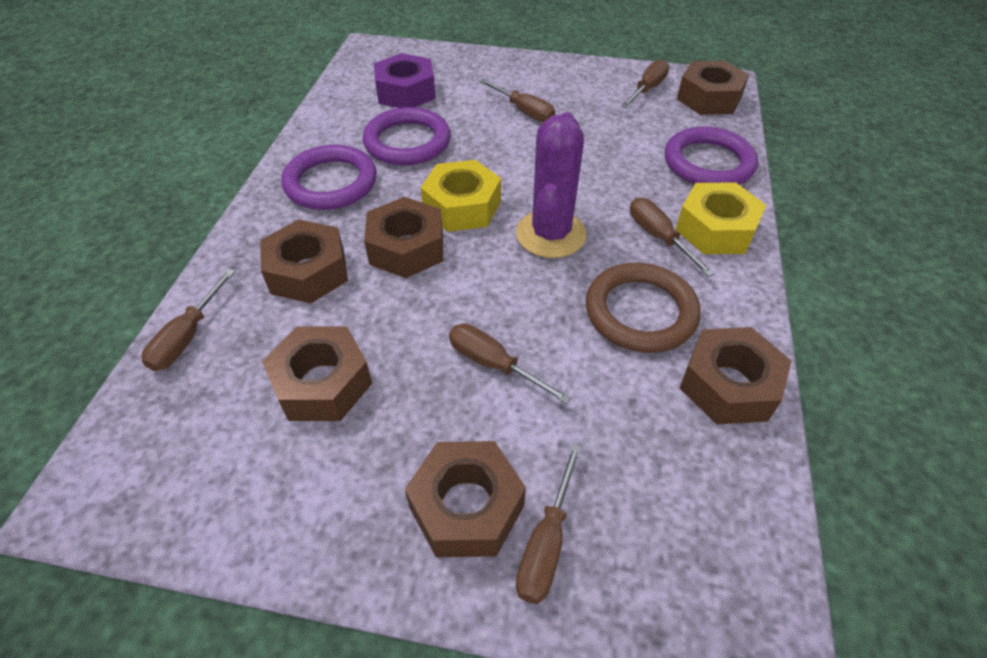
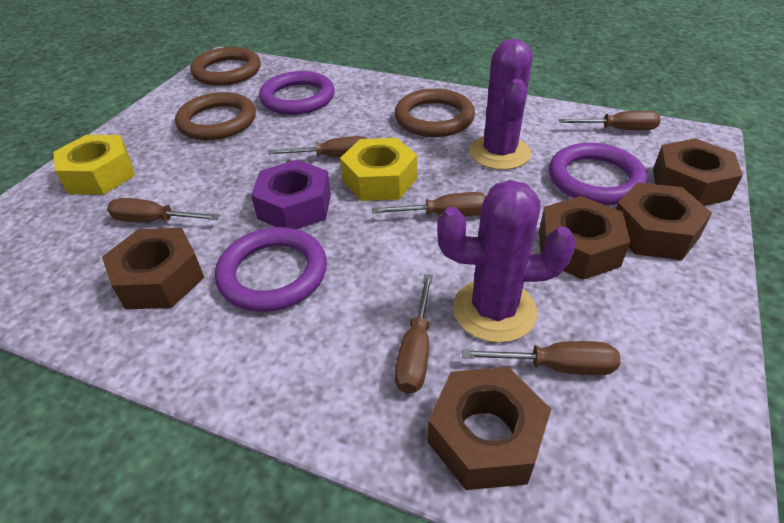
brown nut: [260,219,348,303] [262,326,372,421] [364,197,443,278] [405,441,526,557] [677,60,749,115] [680,327,791,424] = 6 -> [102,228,204,310] [428,367,551,490] [539,196,630,280] [616,182,712,260] [653,138,743,206] = 5
brown ring: [586,263,701,353] = 1 -> [175,92,256,140] [190,47,261,86] [395,89,475,137] = 3
purple cactus: [516,112,586,258] = 1 -> [437,180,576,343] [469,39,533,170] = 2

